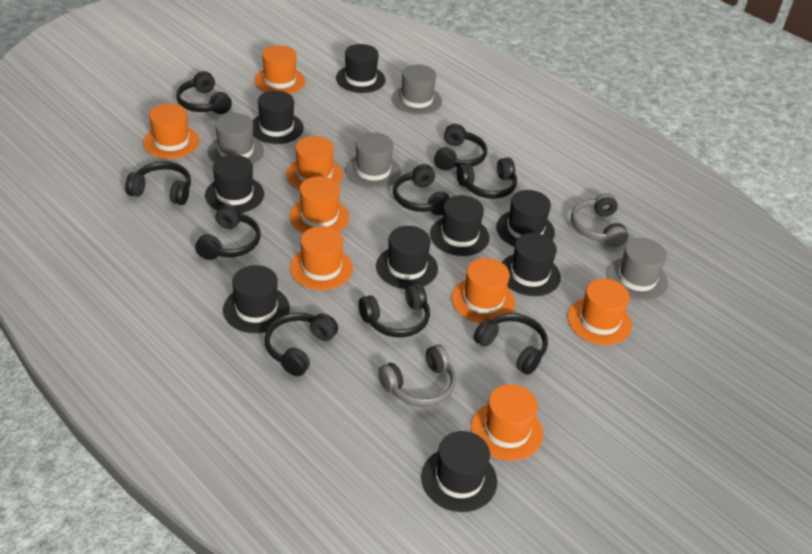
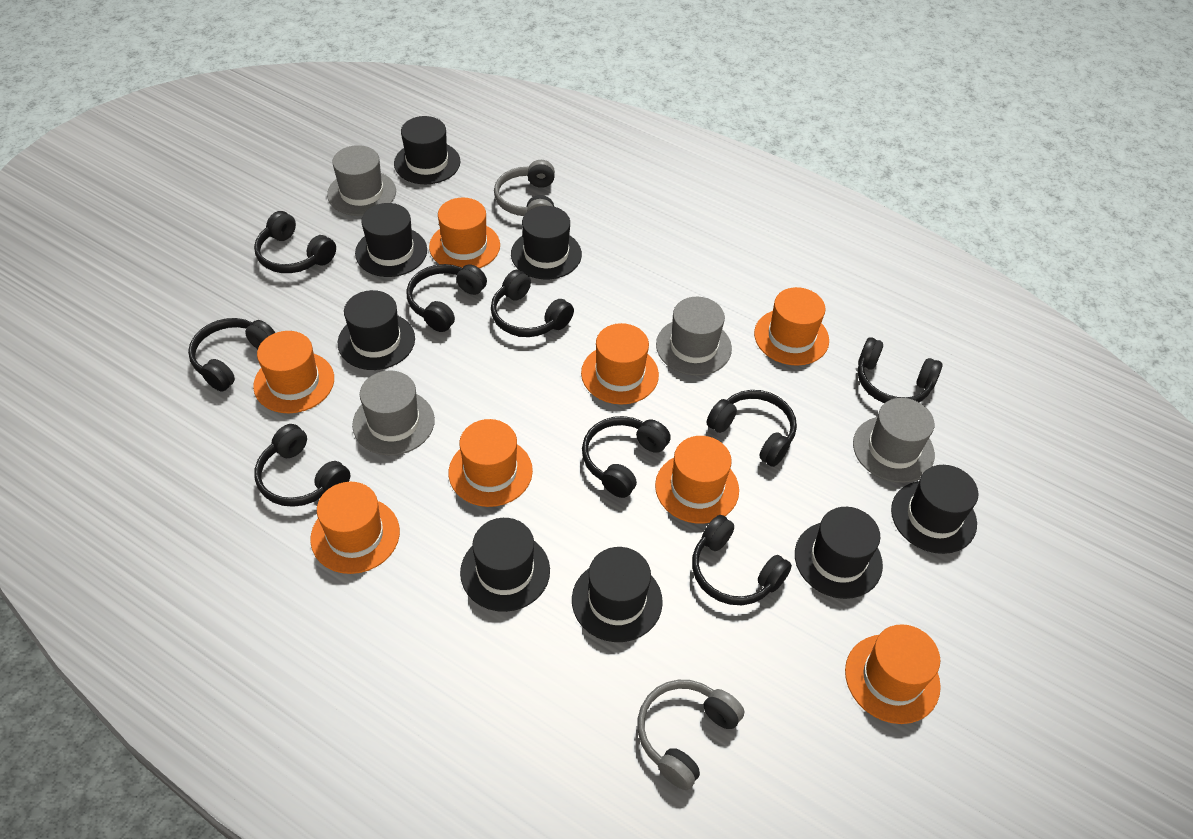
black hat: [205,155,264,213] [223,265,290,333] [252,91,304,144] [336,44,386,93] [376,226,438,289] [421,431,497,512] [430,195,490,256] [496,190,555,247] [502,233,561,296] = 9 -> [338,290,415,370] [355,203,427,277] [394,116,460,184] [460,518,550,612] [511,206,582,279] [572,547,663,642] [795,507,883,599] [891,465,979,554] = 8

